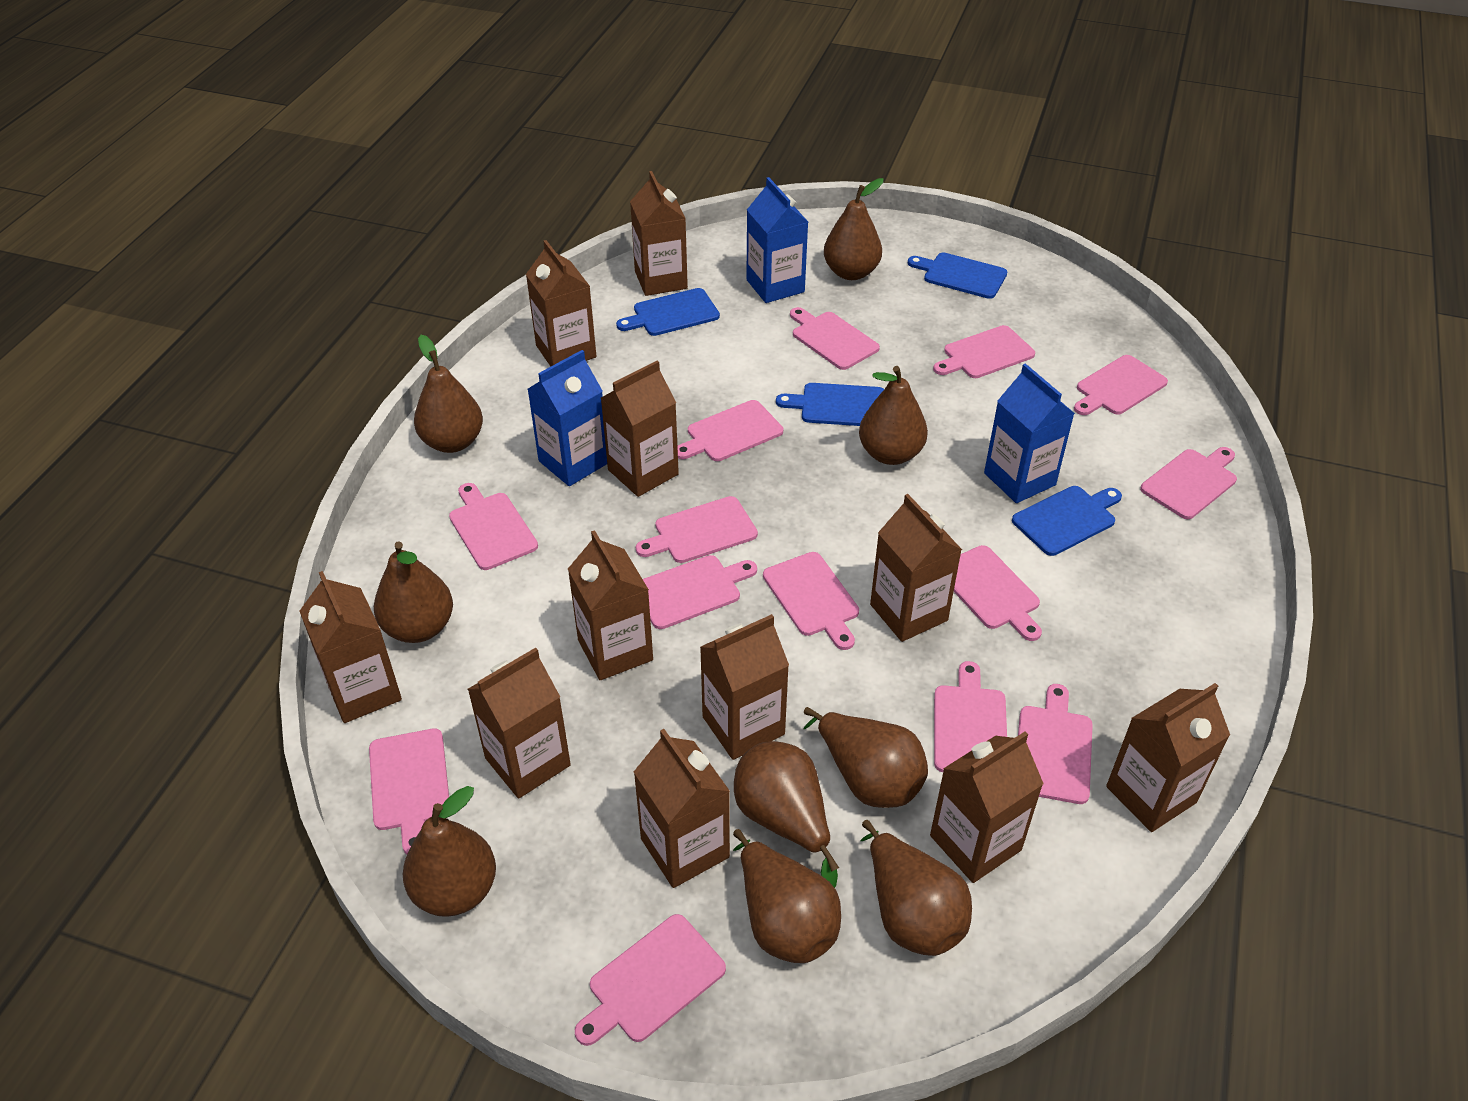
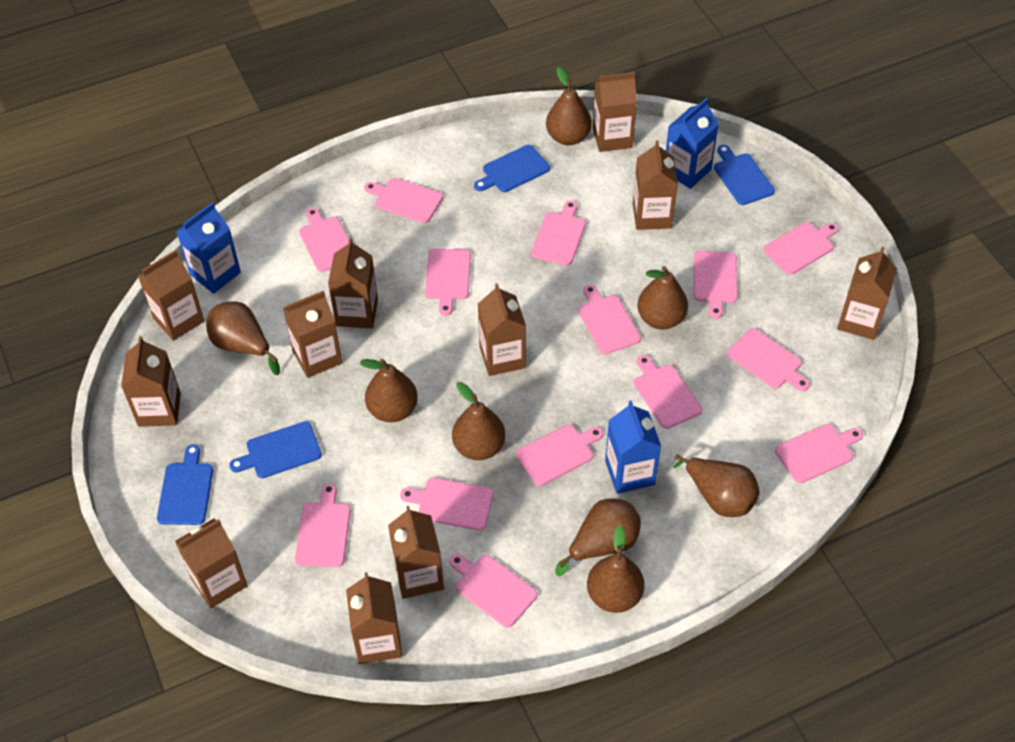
brown pear: [374,541,453,643] [403,786,496,917] [414,335,483,453] [733,829,841,963] [734,741,839,888] [803,707,928,808] [824,178,884,280] [859,366,928,465] [860,820,972,956] = 9 -> [206,301,280,375] [359,359,418,422] [452,382,505,460] [546,67,592,145] [555,498,641,577] [587,525,644,613] [637,266,688,329] [673,454,760,517] = 8

